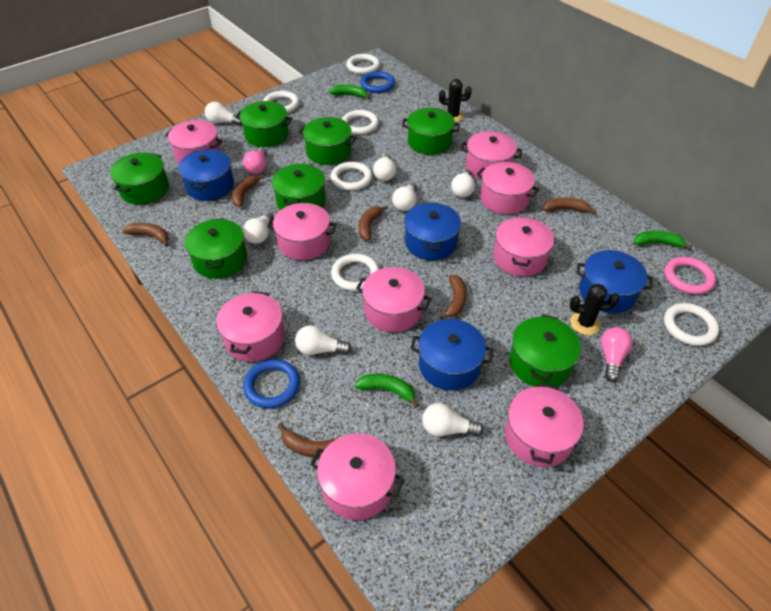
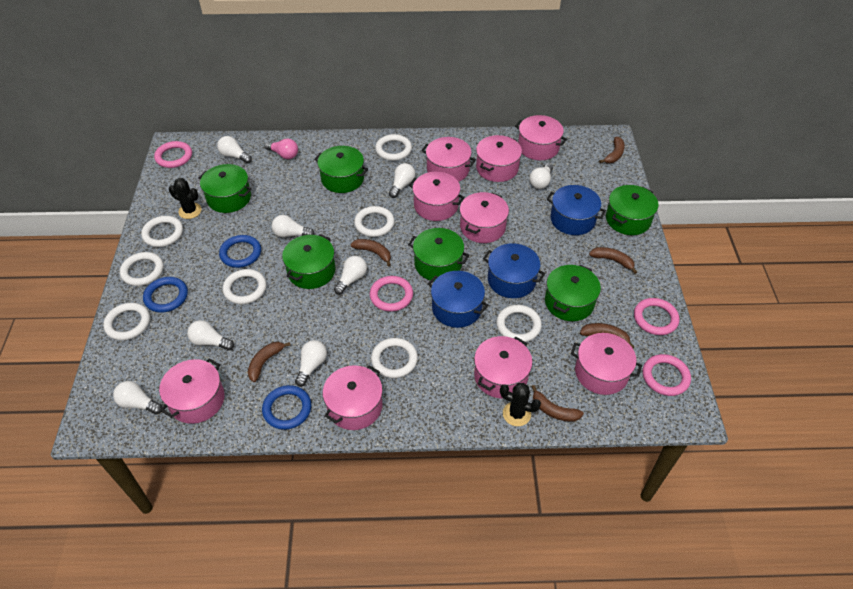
blue pot: [178,149,234,201] [404,202,461,260] [410,319,493,391] [576,250,653,313] = 4 -> [428,271,488,328] [483,243,545,298] [547,185,606,235] = 3
blue ring: [243,359,300,408] [360,71,395,93] = 2 -> [143,277,188,313] [219,235,261,268] [262,385,311,430] = 3
green banana: [329,85,370,99] [355,374,419,408] [634,231,692,250] = 3 -> none = 0
green pot: [110,152,169,204] [185,218,247,279] [235,101,293,147] [272,164,326,210] [299,117,357,165] [402,108,460,155] [509,315,581,387] = 7 -> [199,164,252,213] [282,234,336,289] [314,146,368,193] [408,228,469,281] [545,265,601,321] [606,185,658,235] = 6
pink light bulb: [243,147,267,174] [601,327,633,381] = 2 -> [265,139,298,159] = 1
pink ring: [664,257,716,295] = 1 -> [154,141,192,168] [370,276,413,312] [634,298,679,335] [643,354,691,396] = 4
white light bulb: [205,102,242,125] [243,211,273,244] [295,325,352,355] [373,153,396,181] [392,182,417,211] [422,403,484,437] [451,169,475,198] = 7 -> [113,381,162,415] [187,320,234,350] [217,136,252,163] [272,215,314,237] [295,340,327,387] [334,256,367,295] [389,163,416,198] [529,163,553,189] = 8
white ring: [263,91,299,113] [331,162,372,191] [331,254,379,291] [342,110,379,135] [346,54,380,74] [664,303,719,346] = 6 -> [103,303,150,340] [120,252,163,286] [141,216,183,247] [223,269,266,304] [354,206,394,237] [371,338,418,378] [375,134,412,161] [496,305,542,342] = 8

